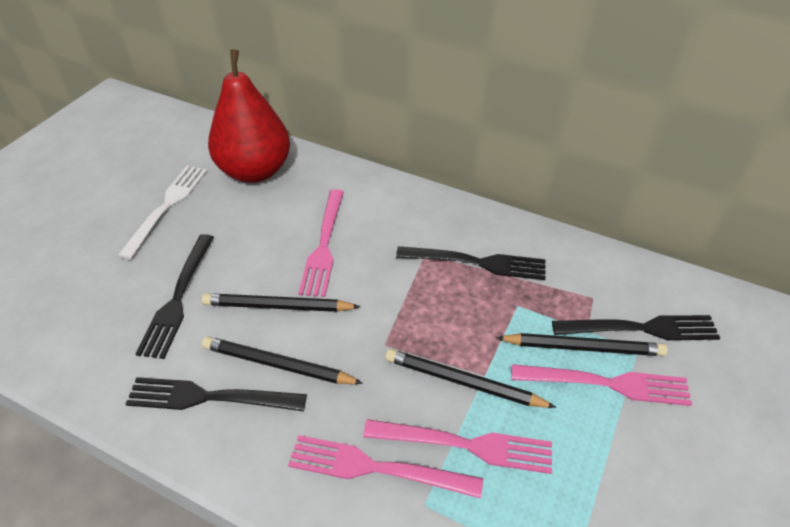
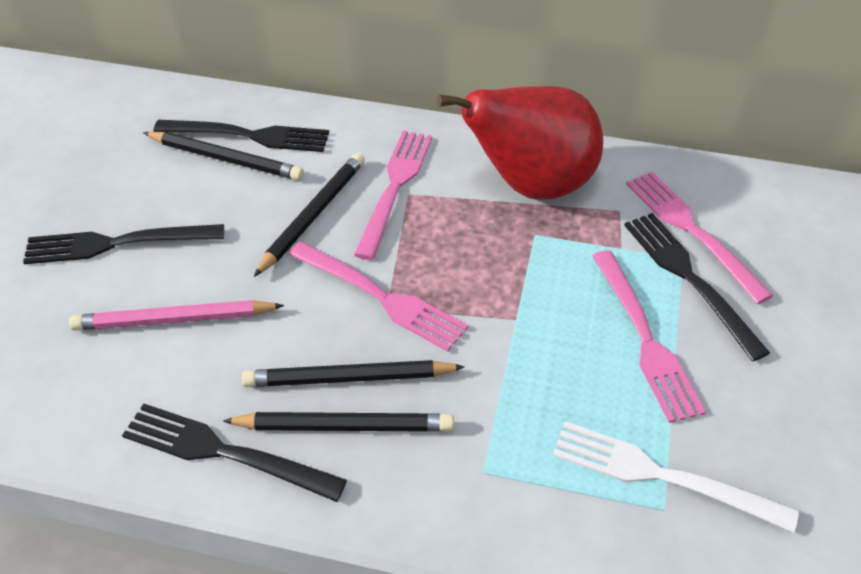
pink pencil: none = 0 -> [69,300,284,331] = 1

